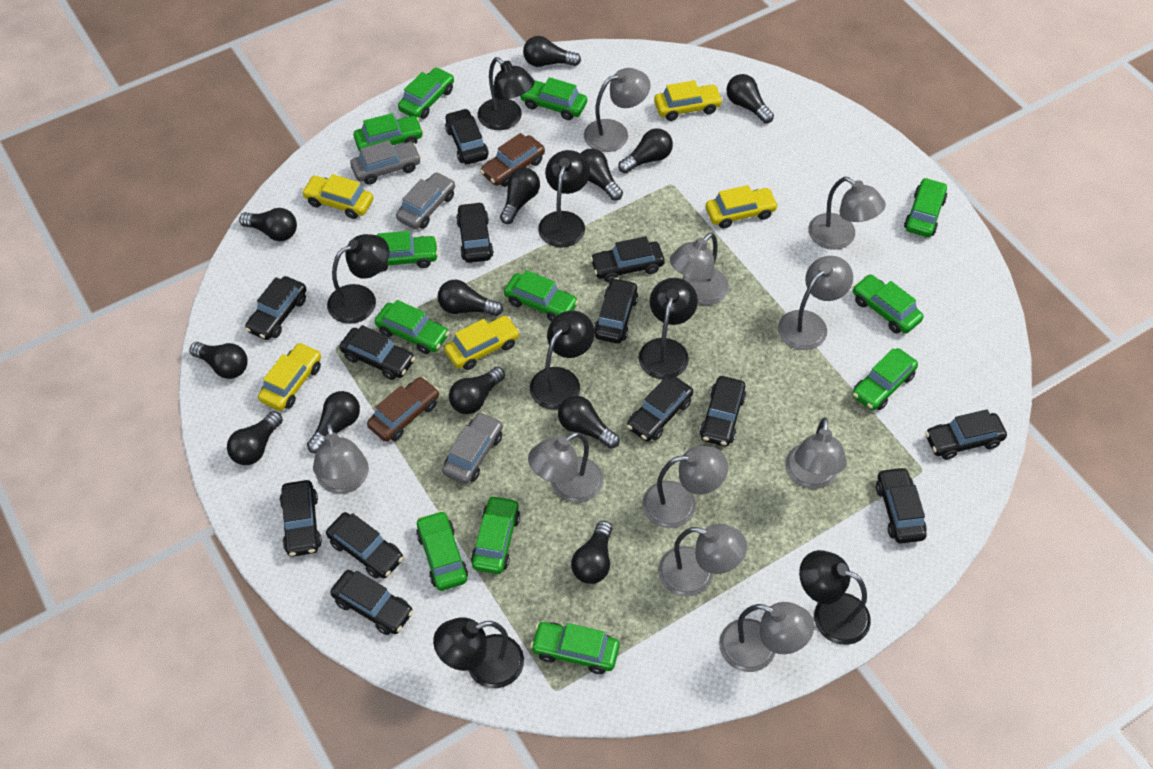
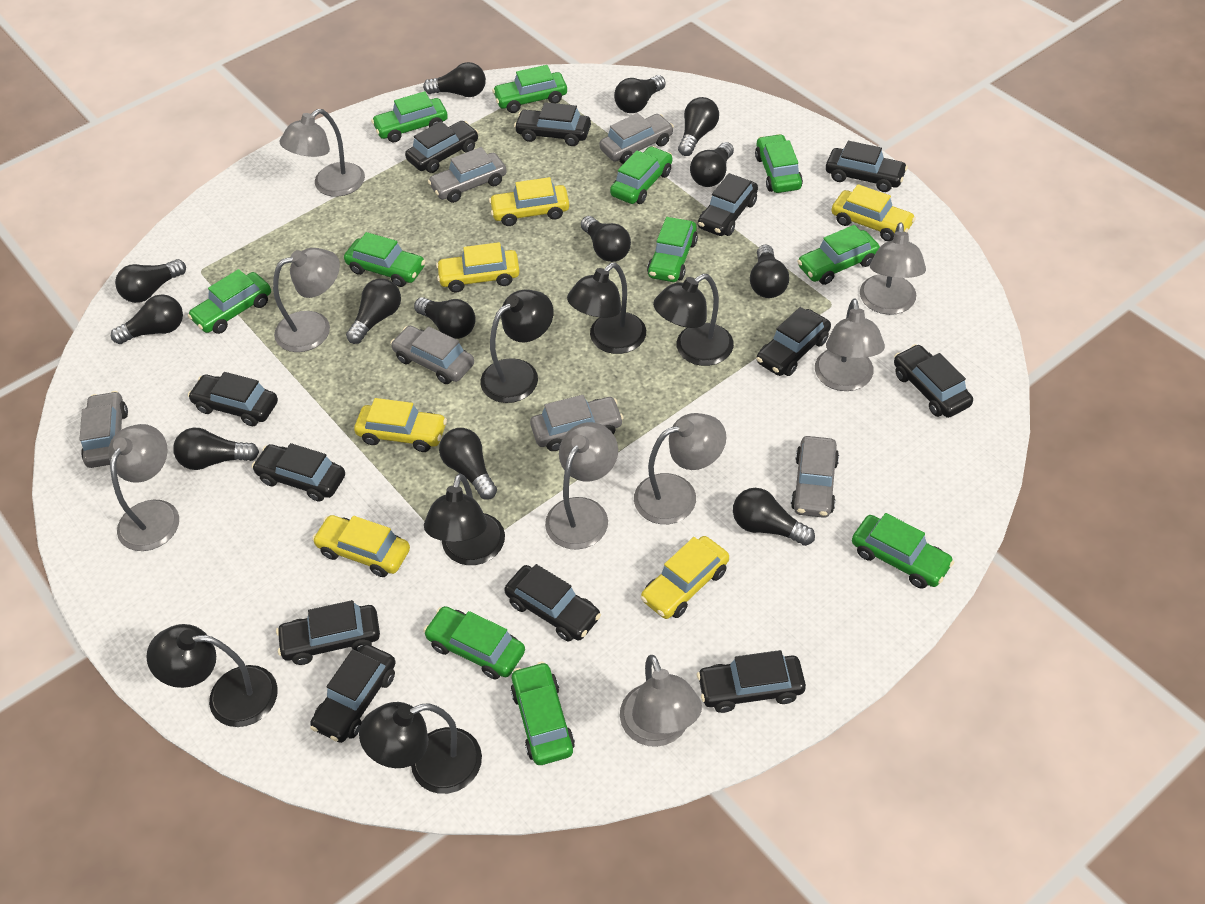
black car: [245,276,307,340] [280,480,322,557] [326,512,404,579] [330,570,413,635] [339,325,415,380] [445,108,489,165] [456,202,494,263] [590,236,665,283] [594,278,638,343] [627,376,693,442] [700,376,746,446] [876,467,927,543] [925,409,1007,460] = 13 -> [188,372,278,426] [252,443,345,502] [276,600,380,665] [310,644,396,743] [405,121,479,173] [504,564,601,642] [514,102,591,146] [697,650,806,713] [698,173,758,236] [756,307,831,376] [826,141,908,192] [894,344,973,418] = 12
black lamp: [327,234,389,324] [433,617,524,688] [478,57,535,130] [530,310,594,410] [538,150,590,247] [639,278,698,379] [799,550,871,645] = 7 -> [146,624,278,727] [359,702,482,794] [424,473,505,565] [480,290,554,403] [567,262,646,354] [653,274,734,366] = 6
brown car: [367,377,439,442] [480,133,545,187] = 2 -> none = 0
green car: [353,113,423,151] [375,300,449,354] [377,231,438,272] [398,67,454,119] [416,511,468,591] [471,495,520,574] [504,270,579,321] [520,77,587,120] [530,622,620,674] [852,348,918,411] [853,274,924,334] [904,178,947,237] = 12 -> [188,269,271,334] [344,232,425,287] [371,91,448,143] [423,606,525,680] [492,65,567,113] [511,661,575,765] [610,146,672,204] [647,217,698,282] [755,134,803,193] [797,225,880,285] [852,513,954,589] = 11
grey car: [350,140,421,185] [396,172,455,229] [442,412,503,484] = 3 -> [80,391,128,468] [390,326,474,384] [428,147,507,203] [530,395,624,451] [599,113,674,164] [791,436,839,518] = 6
grey lamp: [313,423,369,494] [528,432,603,503] [584,68,651,152] [642,446,728,528] [658,524,747,597] [670,232,729,305] [719,602,814,672] [778,256,853,350] [785,418,847,489] [808,177,886,250] = 10 -> [108,424,179,551] [273,248,340,352] [280,109,365,197] [545,422,618,549] [620,655,702,747] [634,413,726,524] [815,298,885,391] [860,222,926,315] = 8
yellow car: [258,342,321,411] [302,174,373,219] [444,316,520,370] [654,80,723,121] [706,185,778,229] = 5 -> [312,515,410,577] [354,398,447,452] [436,242,520,292] [489,177,569,226] [641,536,729,619] [832,184,916,242] = 6

